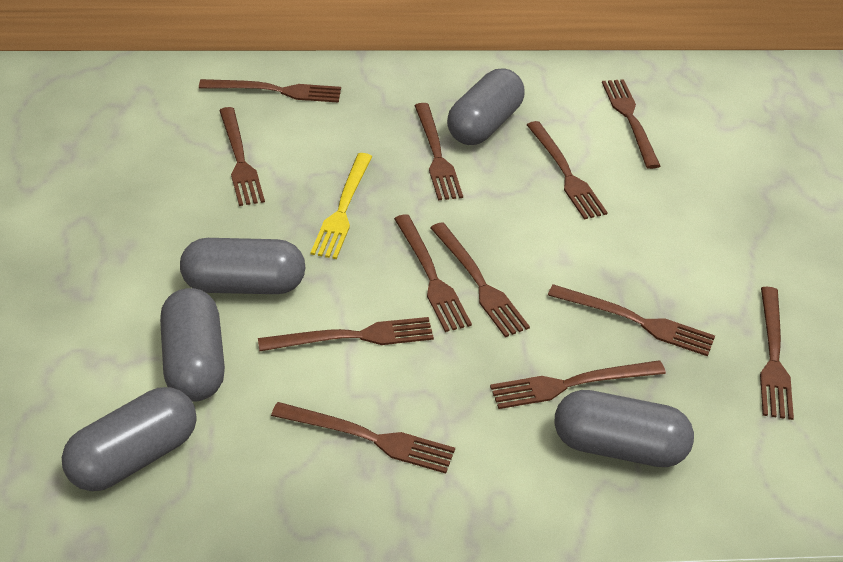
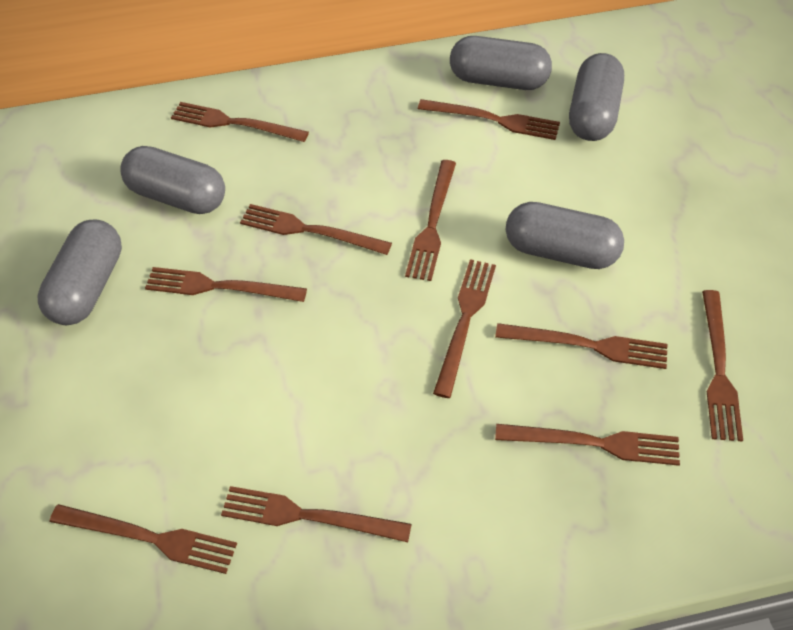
brown fork: [199,79,341,103] [219,107,265,206] [258,317,434,351] [271,402,455,474] [394,214,472,332] [414,103,463,200] [430,222,530,337] [490,360,666,409] [527,121,608,220] [548,284,715,356] [602,79,660,169] [760,287,794,420] = 12 -> [50,504,237,574] [145,267,307,302] [171,102,309,142] [221,486,412,542] [240,204,392,255] [405,160,456,281] [418,99,560,140] [433,259,496,398] [495,323,667,369] [495,424,680,466] [702,290,743,442] = 11
yellow fork: [311,153,372,259] = 1 -> none = 0

